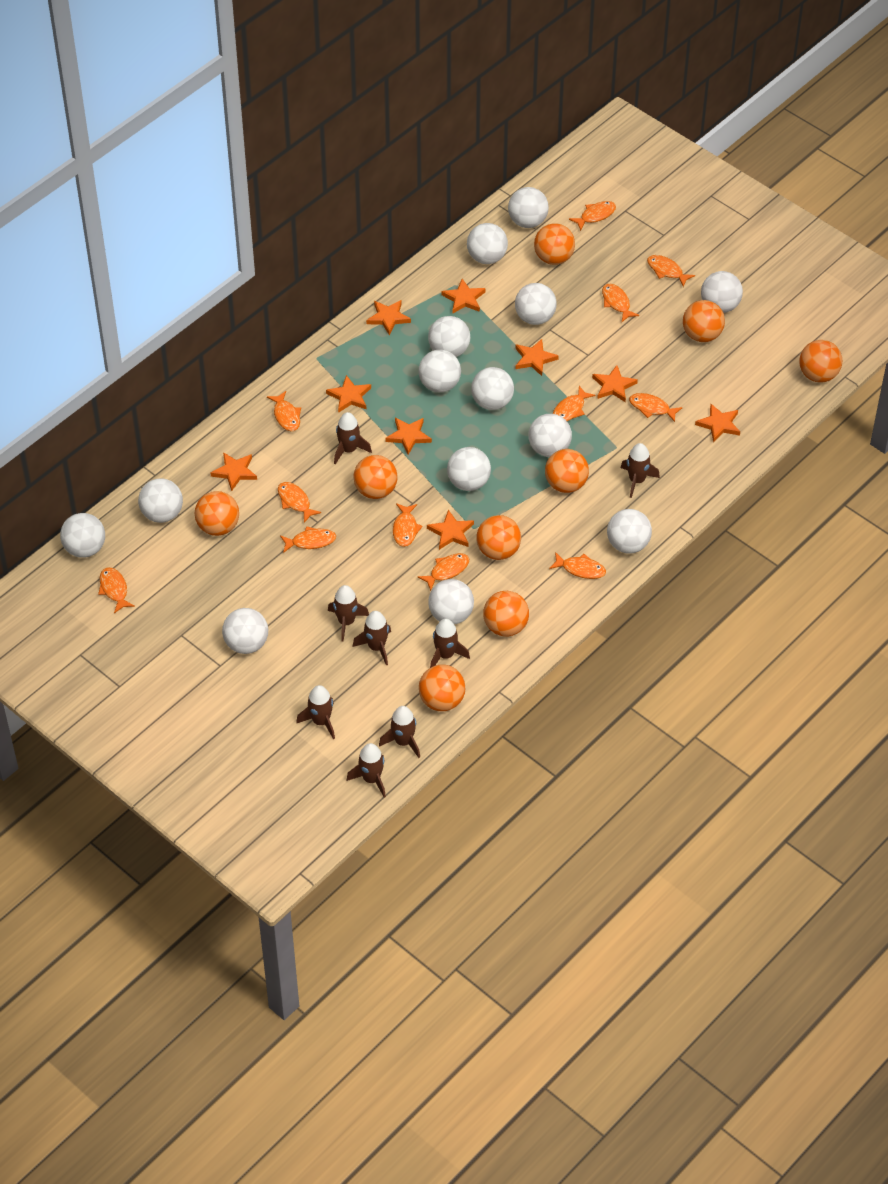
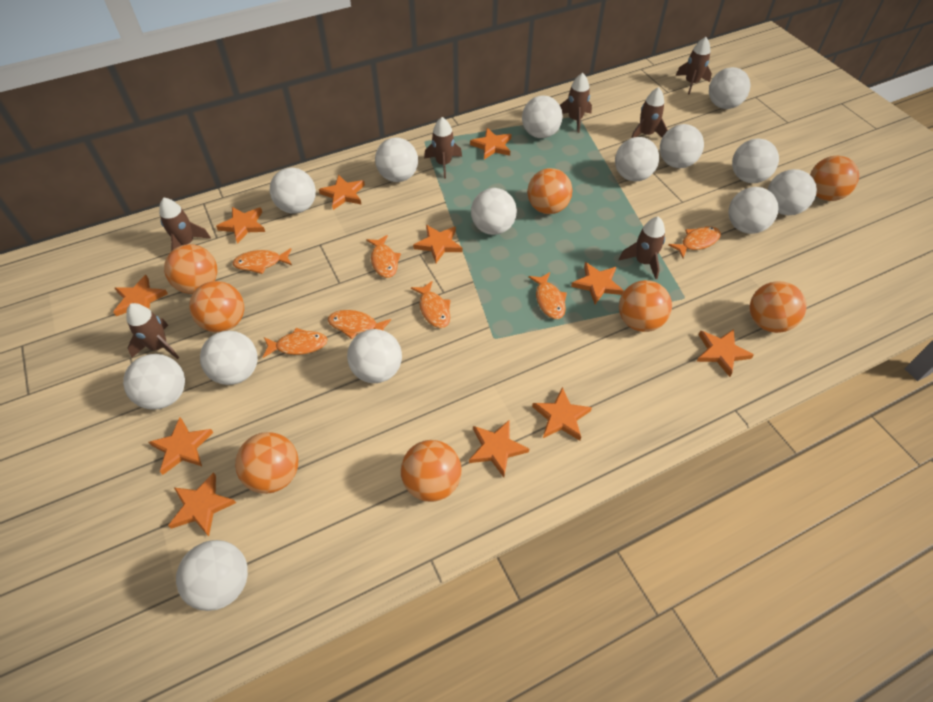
brown rocket: [296,685,335,739] [328,585,369,642] [334,412,372,464] [347,743,386,797] [353,611,391,665] [379,706,420,758] [430,619,470,668] [621,443,660,498] = 8 -> [126,303,179,359] [159,198,211,251] [424,117,462,179] [560,73,592,133] [619,216,665,279] [631,87,668,138] [676,37,712,95] = 7
orange ball: [195,491,239,536] [353,455,398,499] [419,665,465,711] [476,515,521,560] [483,591,529,637] [534,223,575,265] [545,449,589,493] [683,300,725,342] [799,340,842,383] = 9 -> [164,244,218,294] [189,281,244,333] [235,432,298,494] [401,440,462,502] [527,168,572,214] [619,280,672,332] [750,281,807,333] [810,156,859,201] = 8
orange fish: [98,567,135,613] [267,391,301,431] [278,482,321,523] [280,526,336,553] [393,503,423,547] [417,553,469,591] [549,552,606,579] [553,386,595,421] [569,201,616,231] [602,284,639,322] [629,393,683,422] [647,255,695,287] = 12 -> [232,248,292,274] [263,328,328,358] [328,310,391,339] [366,235,401,278] [411,281,451,328] [528,272,567,319] [668,226,721,258] = 7
orange star: [211,452,257,491] [326,375,371,413] [366,300,411,335] [385,418,432,455] [427,510,474,550] [442,279,486,314] [515,339,559,376] [592,365,638,402] [695,404,740,442] = 9 -> [113,275,168,316] [149,417,213,475] [168,472,236,536] [216,207,265,244] [319,174,365,210] [413,225,462,263] [469,420,529,477] [470,128,512,160] [532,387,592,441] [571,262,624,304] [697,329,754,377] = 11

